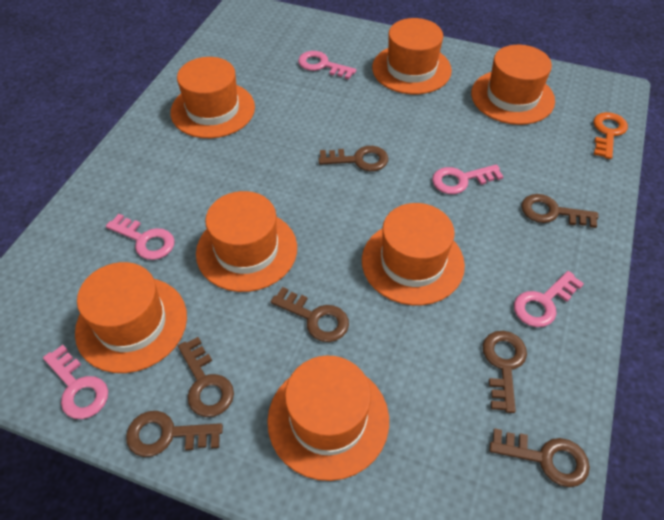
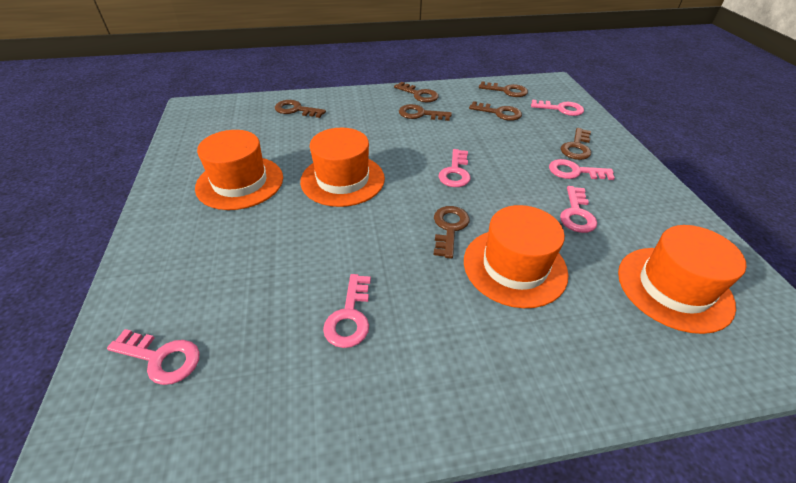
orange hat: [75,262,187,373] [170,57,255,138] [196,191,297,292] [267,355,389,481] [362,203,465,305] [372,18,452,94] [471,45,555,125] = 7 -> [195,130,283,210] [300,128,385,207] [464,205,568,308] [618,225,747,334] = 4
orange key: [593,112,628,159] = 1 -> none = 0
pink key: [43,345,108,419] [106,214,175,260] [298,51,356,79] [432,164,504,194] [514,271,584,327] = 5 -> [107,329,200,385] [323,274,371,348] [438,149,470,187] [531,100,584,116] [549,159,615,180] [560,186,597,233] = 6

